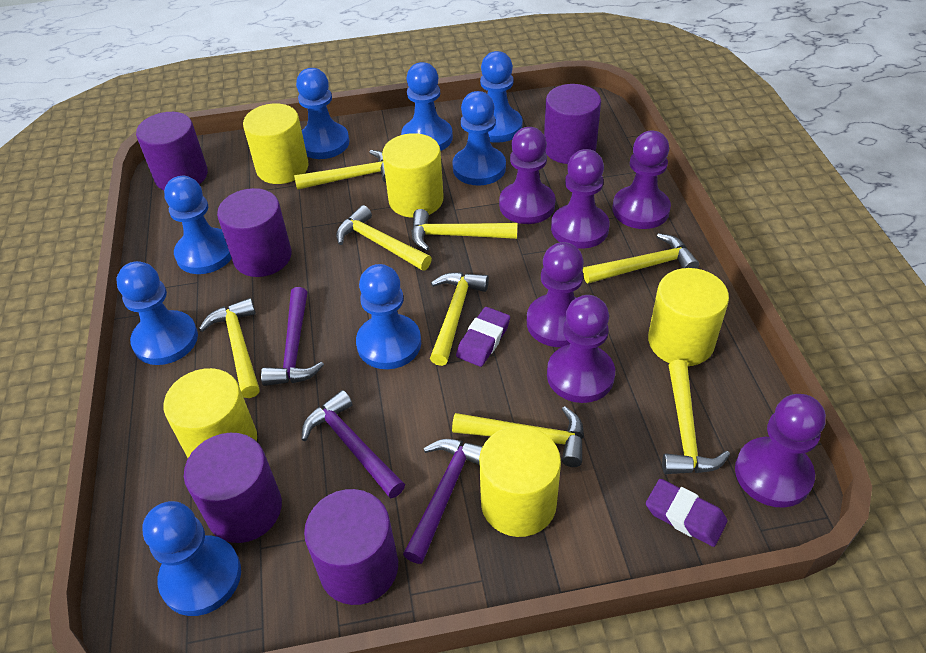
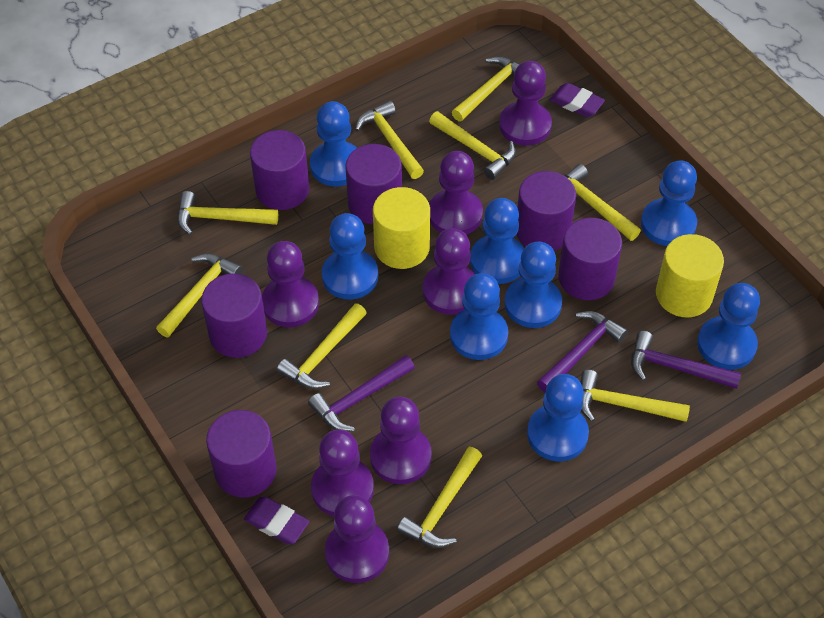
purple cylinder: [136,112,208,190] [184,433,282,543] [217,188,292,277] [304,489,398,605] [544,84,601,164] = 5 -> [201,273,267,358] [206,410,277,498] [250,130,309,210] [345,144,402,224] [517,171,576,251] [558,218,622,300] = 6
purple pawn: [499,127,556,224] [527,242,584,347] [547,295,615,403] [551,149,610,249] [612,131,671,229] [735,394,826,508] = 6 -> [262,241,319,327] [311,430,374,516] [325,495,389,583] [370,397,432,484] [423,228,475,315] [429,151,483,235] [499,61,552,145] = 7
yellow cylinder: [164,368,257,458] [243,104,309,184] [382,133,444,218] [479,426,561,537] [648,268,729,366] = 5 -> [373,187,430,269] [656,234,724,318] = 2
yellow hammer: [199,298,260,398] [294,150,386,190] [336,205,432,271] [412,209,517,251] [430,272,489,366] [452,406,584,467] [583,233,699,284] [662,360,730,474] = 8 -> [156,253,243,337] [177,191,278,235] [277,303,366,389] [355,101,424,179] [397,447,482,548] [429,111,516,180] [452,56,520,121] [565,164,641,241] [581,370,690,422] = 9

